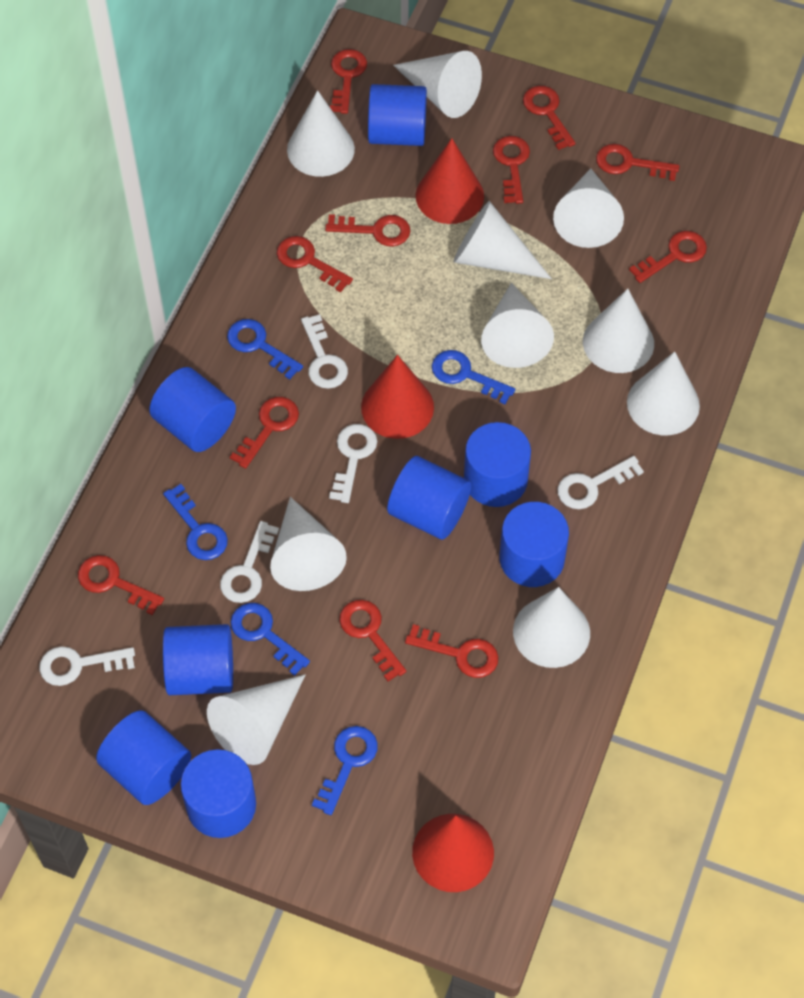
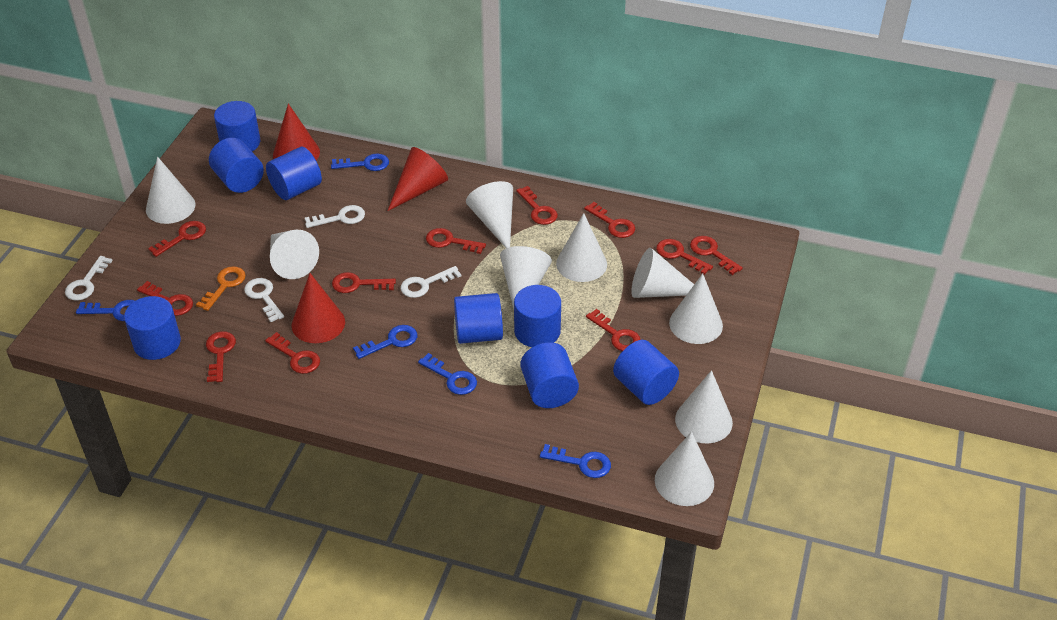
orange key: none = 0 -> [196,266,246,311] = 1
white cone: [207,675,305,765] [270,497,347,591] [287,90,355,177] [393,51,482,118] [453,201,552,279] [481,283,554,368] [513,587,590,668] [553,169,624,248] [583,289,654,373] [627,351,700,435] = 10 -> [146,157,196,224] [270,230,319,279] [466,181,513,248] [500,246,552,309] [556,213,607,282] [631,248,694,298] [655,432,714,506] [669,274,723,344] [675,370,733,443] = 9
white key: [39,646,135,686] [220,521,279,603] [301,314,348,389] [329,424,377,503] [557,456,644,509] = 5 -> [65,256,113,301] [244,278,284,322] [305,205,365,228] [401,266,462,298] = 4

